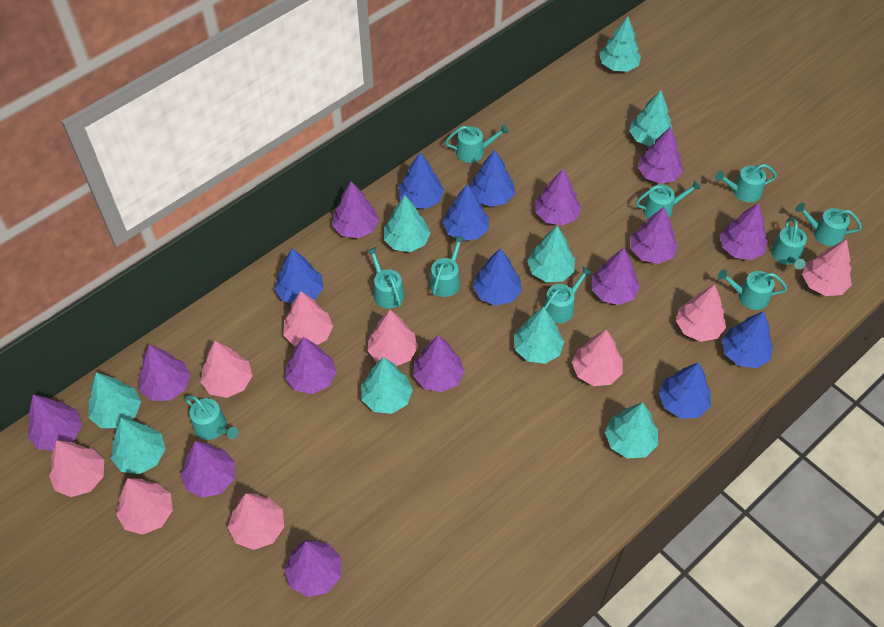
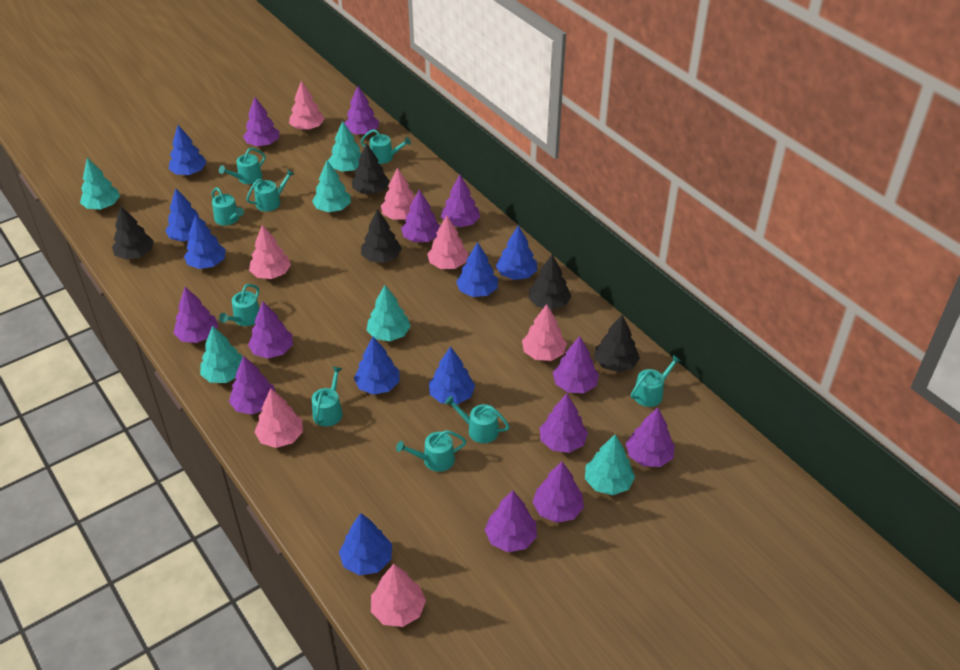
black tree: none = 0 -> [112,206,154,260] [352,143,390,194] [361,209,402,263] [529,254,572,310] [594,315,640,372] = 5
blue tree: [275,248,324,304] [399,152,444,209] [443,184,489,241] [470,150,515,207] [473,248,522,306] [659,362,711,419] [722,311,773,368] = 7 -> [165,189,206,242] [169,125,207,175] [184,215,226,269] [339,513,392,575] [354,337,400,395] [429,346,475,404] [456,242,498,297] [496,225,537,280] = 8
pink tree: [49,440,104,497] [116,478,173,535] [200,341,252,398] [228,493,284,550] [283,291,333,346] [367,310,418,366] [572,330,623,386] [676,284,726,342] [802,239,852,296] = 9 -> [249,225,291,279] [254,388,303,448] [289,81,324,130] [371,564,426,627] [381,167,414,220] [427,216,468,269] [522,304,567,361] = 7
turquoise tree: [89,372,141,428] [111,418,165,474] [361,357,413,414] [384,195,431,252] [514,307,564,364] [527,226,575,282] [599,16,641,72] [605,402,658,459] [629,90,673,146] = 9 -> [80,158,120,209] [200,326,243,383] [312,161,351,212] [328,121,361,172] [367,285,411,341] [585,435,635,495] = 6
turquoise watering can: [185,395,239,440] [366,247,404,309] [430,236,465,297] [445,124,509,163] [543,266,592,323] [635,180,701,219] [715,164,777,202] [718,269,787,310] [771,218,807,270] [795,203,862,246] = 10 -> [211,188,244,226] [219,148,265,184] [219,284,260,326] [246,169,294,212] [312,366,343,427] [360,129,411,164] [396,430,466,472] [445,396,510,443] [631,355,681,407] = 9

